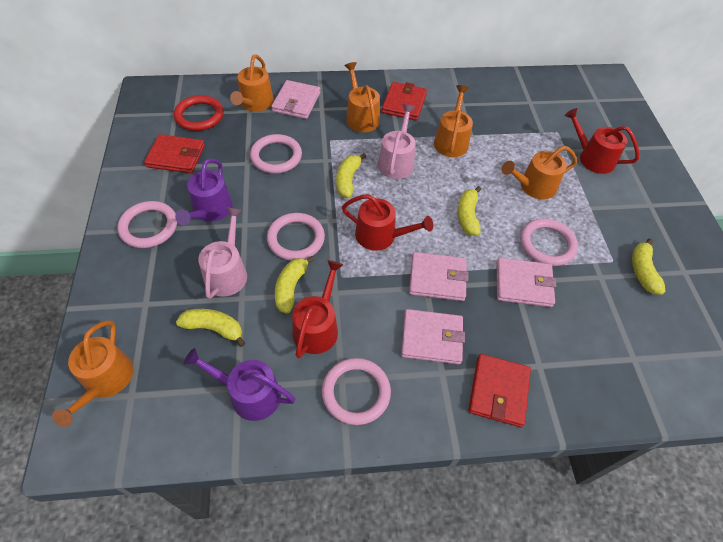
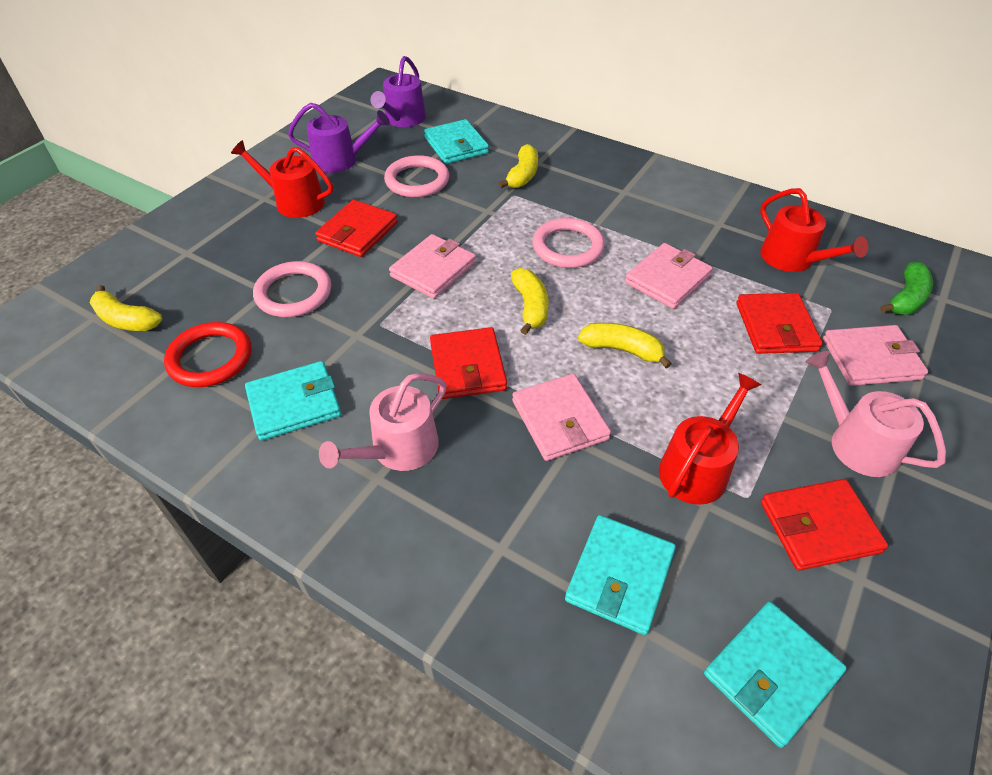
green banana: none = 0 -> [881,262,933,315] = 1
orange watering can: [52,320,133,427] [230,54,274,112] [344,62,380,132] [434,85,473,157] [502,146,577,199] = 5 -> none = 0
pink ring: [117,201,177,248] [250,134,302,173] [267,213,325,261] [322,358,391,425] [520,218,578,266] = 5 -> [253,261,332,317] [384,155,449,198] [533,218,605,268] = 3
red wallet: [144,134,205,173] [382,82,427,121] [468,354,531,427] = 3 -> [315,200,398,257] [430,327,507,399] [736,293,823,354] [761,479,888,571] = 4
turquoise wallet: none = 0 -> [245,361,341,441] [424,119,489,164] [565,515,676,635] [704,601,847,748] = 4
yellow banana: [176,309,245,347] [275,256,315,314] [336,154,366,198] [458,186,482,236] [632,238,665,295] = 5 -> [90,285,162,331] [498,144,538,188] [511,268,549,335] [578,323,672,368] = 4

